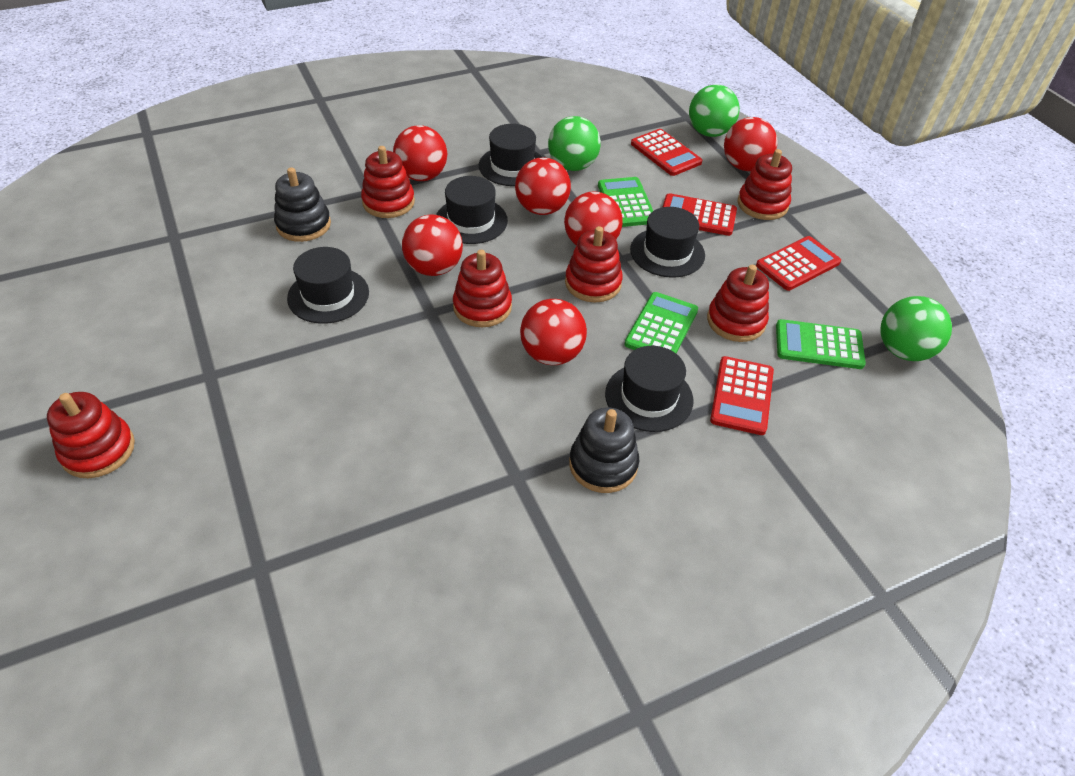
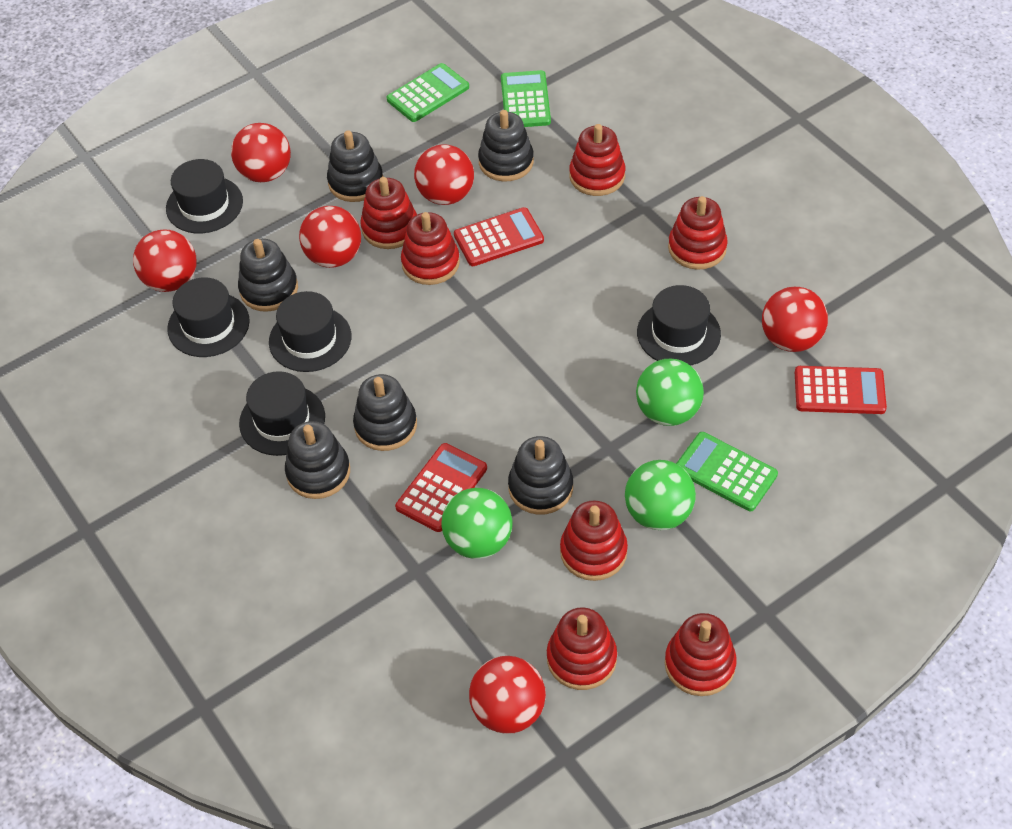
black stacking toy: [274,167,331,242] [569,407,639,493] = 2 -> [238,239,298,312] [285,421,350,499] [327,130,383,202] [353,374,417,451] [478,110,534,182] [508,436,573,515] = 6
red calculator: [631,129,702,176] [663,193,737,236] [710,356,774,435] [756,236,841,291] = 4 -> [395,443,487,532] [454,207,544,266] [795,366,887,414] = 3
red stacking toy: [47,392,135,478] [361,146,415,218] [453,250,512,327] [565,226,623,302] [707,265,769,342] [738,149,792,220] = 6 -> [360,177,417,249] [401,212,460,285] [547,607,617,690] [560,500,628,581] [569,124,625,196] [665,613,737,696] [668,196,728,270] = 7

